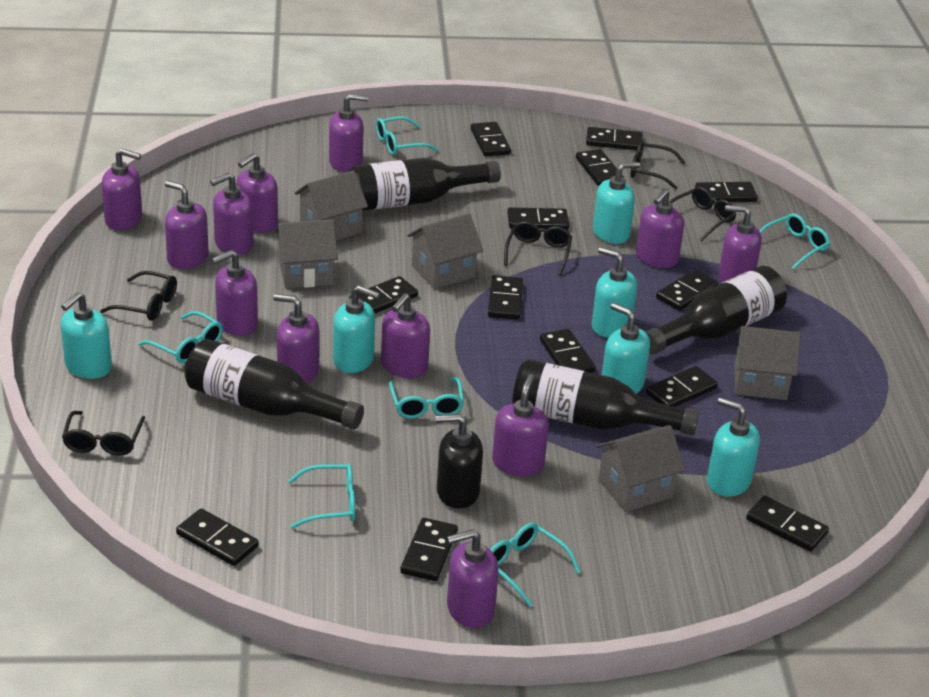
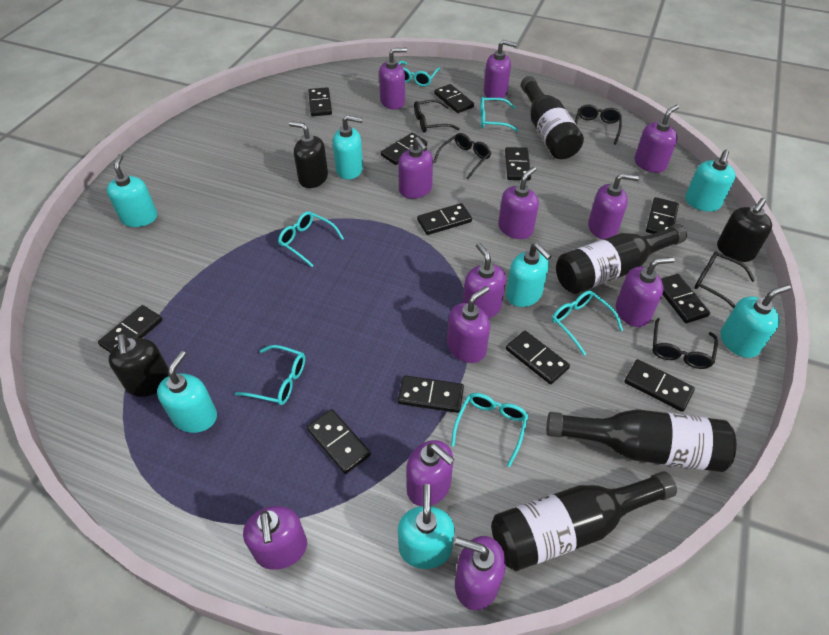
black domino: [176,508,259,566] [349,276,418,314] [400,518,458,581] [471,122,511,156] [488,275,523,319] [507,207,569,230] [540,329,596,373] [576,149,624,186] [586,127,643,150] [646,366,718,407] [656,269,719,311] [695,182,758,203] [746,496,829,552] = 13 -> [98,305,163,353] [307,409,371,474] [308,87,332,116] [381,133,427,165] [398,375,464,413] [417,203,472,235] [434,84,474,113] [505,147,531,180] [506,331,570,385] [624,359,695,412] [646,197,679,234] [661,274,710,323] = 12
black soap dispenser: [436,414,483,509] = 1 -> [108,334,169,397] [289,121,328,188] [717,198,772,262] = 3
grey house: [275,219,338,288] [294,171,368,240] [407,214,483,289] [596,425,685,512] [734,326,801,400] = 5 -> none = 0
turquoise soap dispenser: [61,292,112,379] [333,285,380,373] [592,247,637,338] [593,162,640,244] [602,303,650,394] [707,397,760,497] = 6 -> [107,154,157,227] [157,351,217,433] [333,115,363,180] [398,484,455,569] [506,243,552,307] [685,150,736,212] [721,285,791,358] = 7

